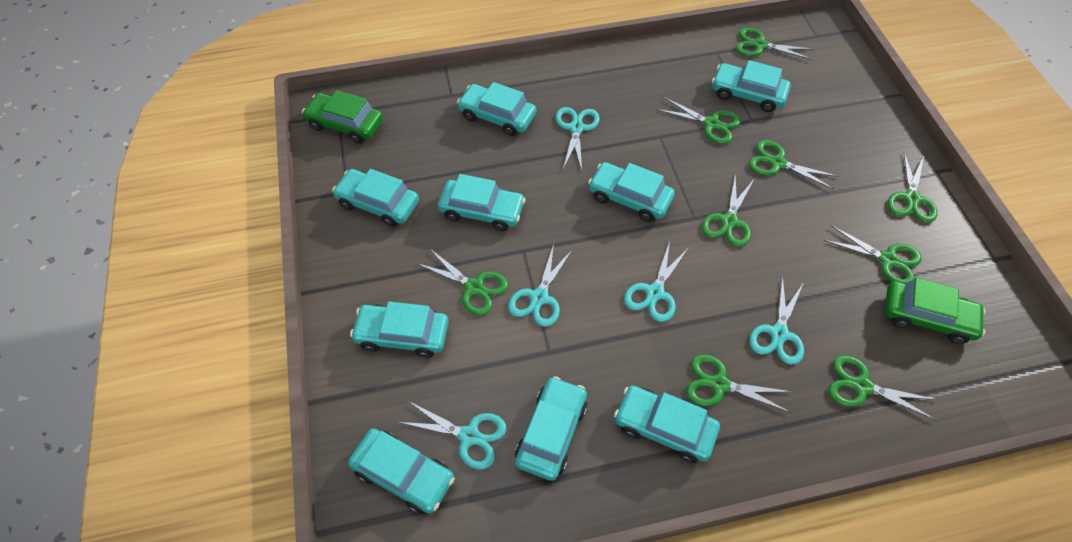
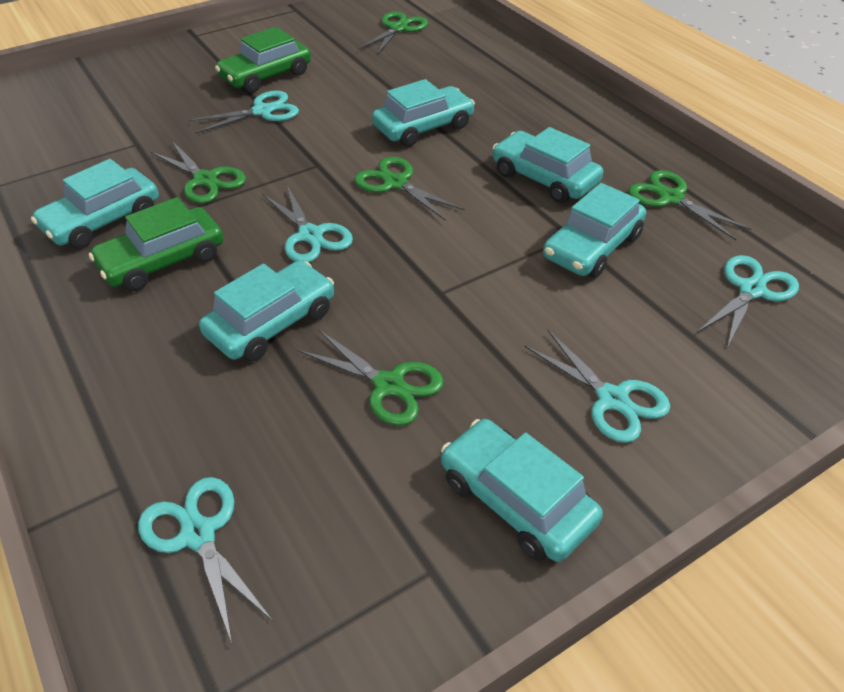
green scissors: [416,248,508,315] [656,97,741,144] [686,354,793,413] [702,173,755,247] [735,28,813,60] [749,140,838,190] [823,225,922,283] [829,355,938,420] [888,152,938,223] = 9 -> [151,141,246,203] [298,329,444,426] [355,157,465,221] [358,12,428,55] [628,170,751,240] = 5
turquoise car: [332,169,419,227] [348,428,455,514] [350,302,449,358] [438,174,525,231] [457,82,536,136] [515,376,587,481] [588,162,675,222] [614,385,720,463] [712,60,791,112] = 9 -> [31,159,159,249] [199,261,334,362] [372,79,475,147] [441,419,603,562] [493,127,603,203] [543,183,646,278] = 6

